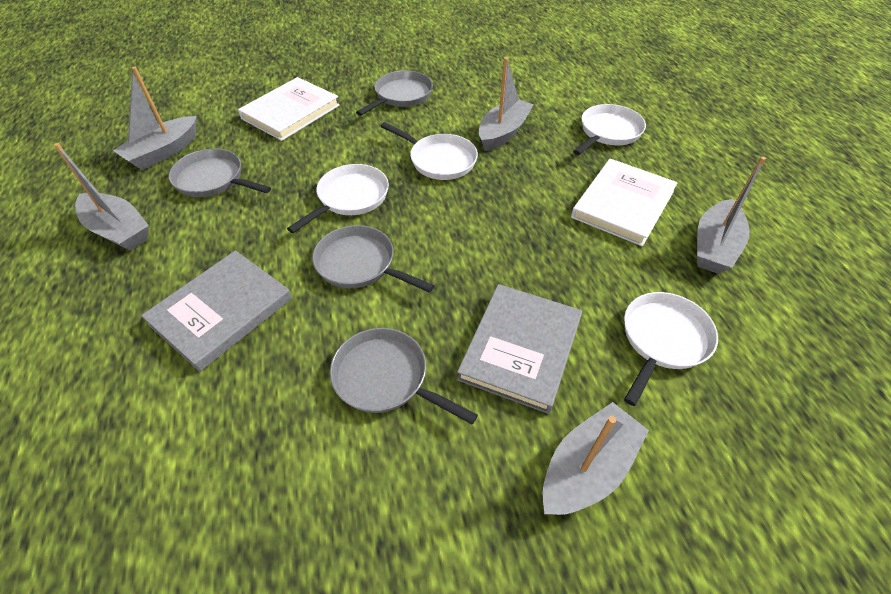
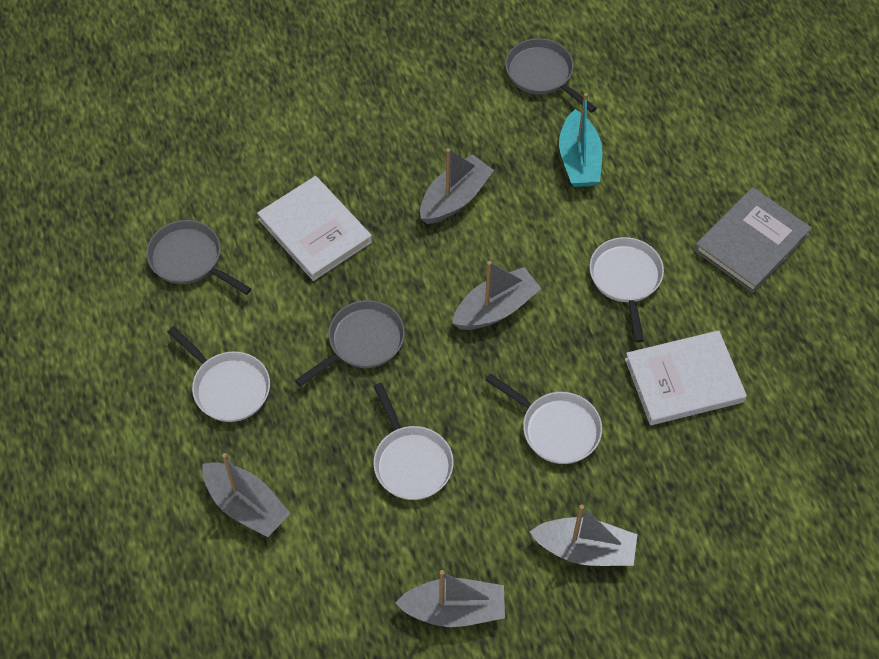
grey book: [141,250,292,372] [457,284,582,414] = 2 -> [694,187,812,293] = 1
grey pan: [169,149,271,197] [312,225,434,293] [330,328,478,424] [356,71,433,116] = 4 -> [147,220,252,295] [295,300,405,387] [505,38,597,113] = 3
turquoise boat: none = 0 -> [559,93,602,187] = 1

